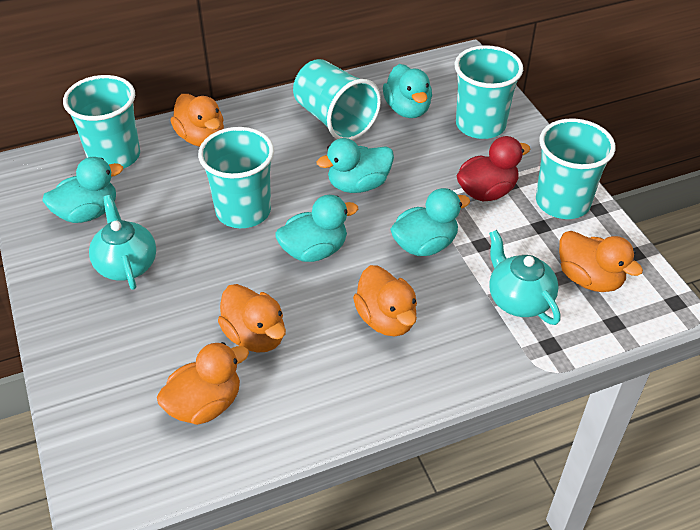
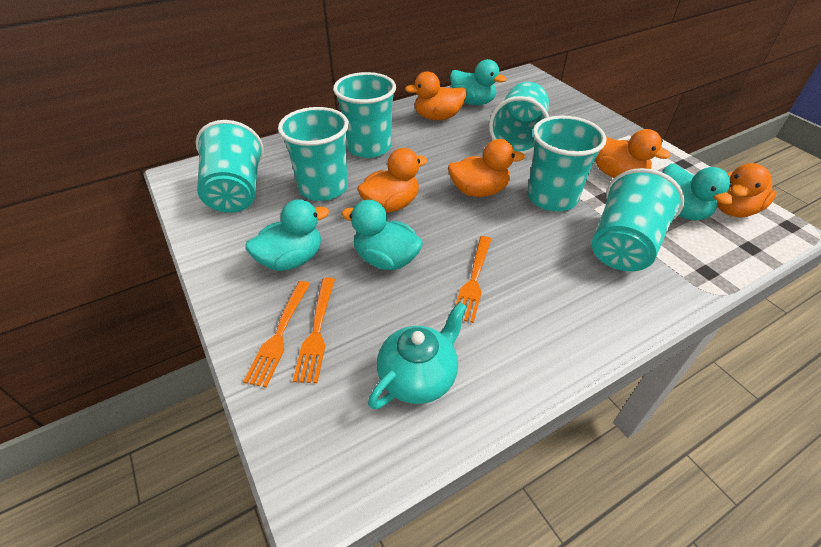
orange fork: none = 0 -> [243,281,310,388] [293,278,335,383] [455,236,492,323] = 3
red duck: [457,136,530,201] = 1 -> none = 0
turquoise cup: [63,75,140,169] [198,127,274,228] [293,59,381,140] [455,45,523,139] [536,118,615,219] = 5 -> [196,120,264,213] [278,107,349,201] [333,72,396,158] [489,82,549,154] [527,115,607,211] [592,168,684,272] = 6
turquoise duck: [42,157,123,223] [275,195,358,262] [317,138,394,193] [383,64,432,118] [390,188,470,256] = 5 -> [245,199,329,271] [342,200,423,270] [450,59,507,105] [662,164,733,221] = 4
turquoise teapot: [89,195,156,290] [489,230,561,325] = 2 -> [368,302,467,409] = 1

